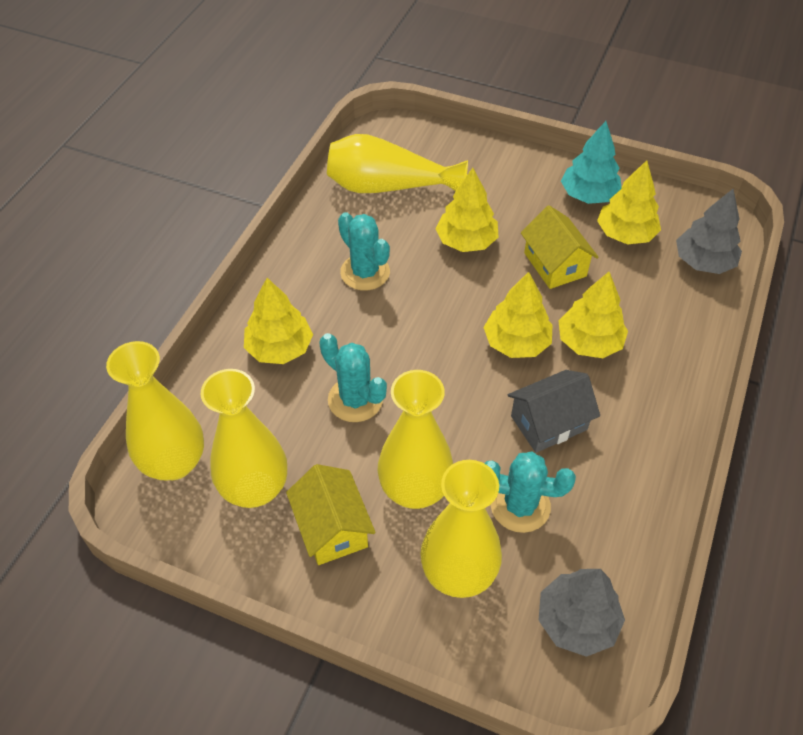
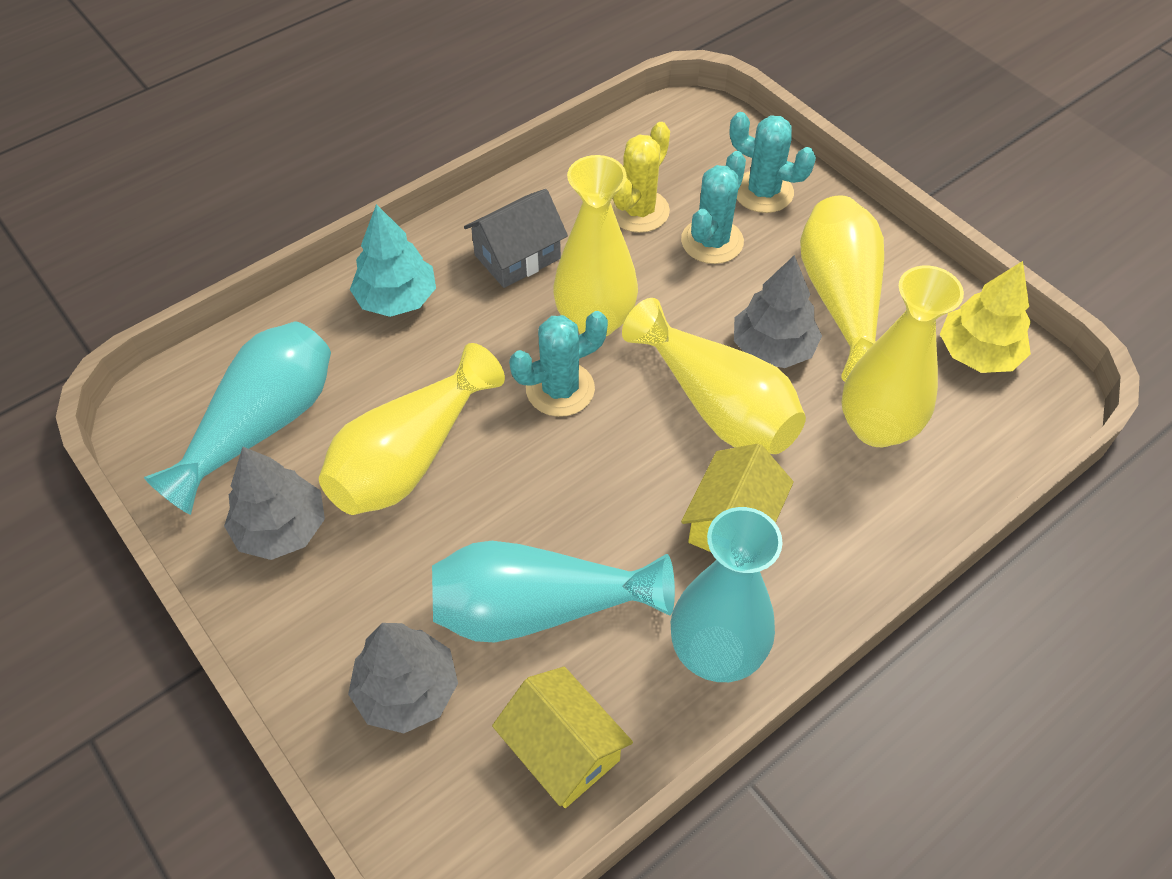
grey tree: [538,569,625,657] [676,189,742,274] = 2 -> [224,447,325,560] [348,623,458,733] [734,255,822,368] = 3
turquoise vase: none = 0 -> [144,321,331,515] [432,541,675,642] [671,507,783,682] = 3
yellow cactus: none = 0 -> [610,122,670,233] = 1
yellow tree: [244,278,313,364] [435,168,499,252] [483,272,552,358] [558,272,628,358] [597,160,661,245] = 5 -> [940,261,1031,373] = 1

